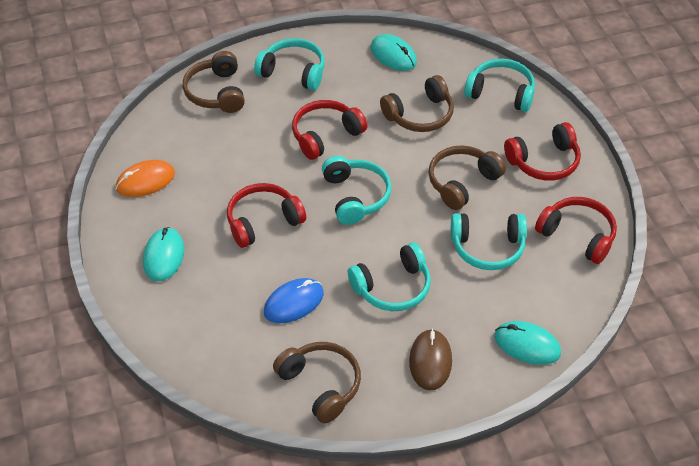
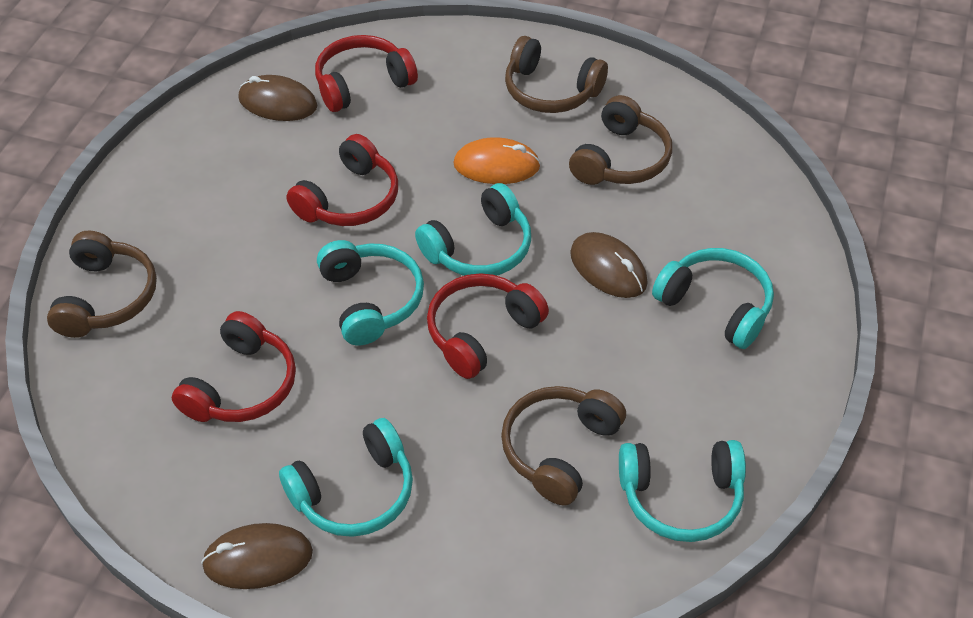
blue mouse: [264,278,324,323] = 1 -> none = 0
brown mouse: [409,329,452,390] = 1 -> [201,523,313,589] [238,75,317,121] [570,232,648,298] = 3
turquoise mouse: [143,227,184,281] [370,34,417,71] [494,321,561,365] = 3 -> none = 0

